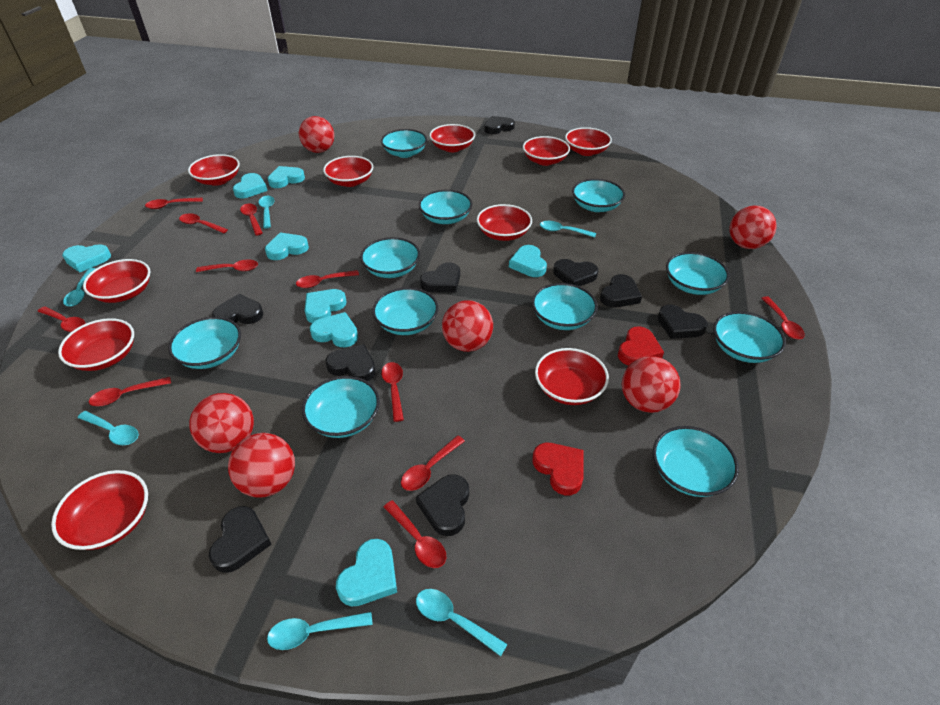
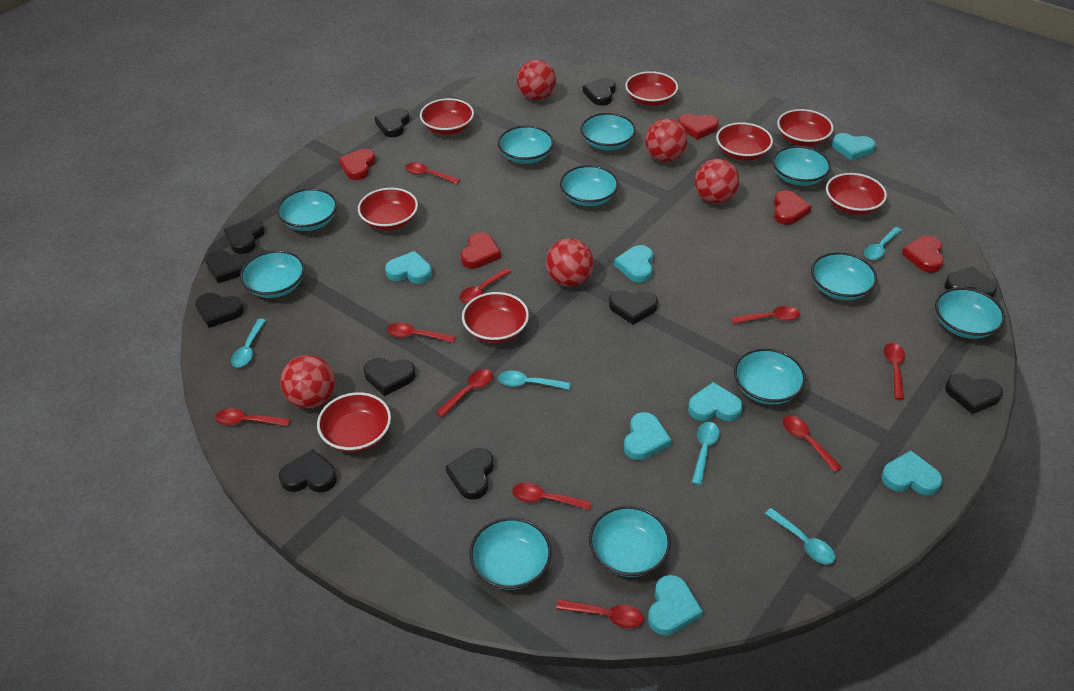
black heart: [209,506,272,573] [212,294,263,324] [326,344,376,381] [416,474,469,536] [420,262,460,292] [484,116,515,135] [553,259,599,286] [600,274,642,308] [658,305,708,339] = 9 -> [195,293,244,328] [205,250,250,283] [224,219,265,254] [279,449,337,492] [364,358,415,396] [375,108,410,137] [446,448,494,499] [583,78,616,106] [609,290,658,325] [944,267,997,297] [945,373,1003,414] = 11
red ball: [189,393,254,453] [228,433,295,497] [299,116,334,153] [442,300,493,352] [622,356,681,413] [729,206,776,249] = 6 -> [280,355,335,409] [517,60,556,100] [546,238,594,287] [645,119,688,162] [695,159,739,204] = 5
red bowl: [51,470,148,550] [58,318,134,371] [83,259,150,303] [188,154,240,186] [323,156,373,187] [429,124,475,152] [477,204,532,241] [523,136,570,166] [535,348,609,405] [565,127,612,156] = 10 -> [317,392,391,452] [358,188,418,230] [420,98,474,135] [462,292,529,343] [625,71,678,106] [716,122,773,161] [777,109,834,146] [826,173,887,215] = 8
red heart: [532,443,584,495] [618,326,664,365] = 2 -> [339,149,376,180] [461,232,501,269] [678,114,719,140] [774,190,812,225] [902,236,944,273] = 5
red spoon: [38,307,85,332] [89,377,171,406] [145,198,203,209] [179,213,228,233] [196,259,258,272] [240,203,263,235] [296,270,359,288] [381,362,404,422] [384,500,446,568] [401,436,465,491] [762,296,805,339] = 11 -> [215,408,290,426] [387,322,456,343] [405,163,460,184] [436,369,493,417] [459,268,511,303] [512,483,592,510] [556,599,644,629] [731,306,800,324] [783,416,842,472] [884,343,905,400] = 10
turquoise heart: [62,244,111,272] [233,173,268,198] [265,233,309,260] [268,166,305,188] [304,289,347,323] [310,312,358,347] [336,539,397,607] [509,245,547,277] = 8 -> [385,251,432,284] [614,245,653,283] [624,412,671,460] [648,575,703,636] [688,382,743,421] [832,133,876,161] [881,451,942,495] = 7
turquoise spoon: [63,268,96,306] [78,411,139,445] [259,196,275,228] [267,612,373,650] [416,589,507,656] [540,221,596,238] = 6 -> [231,319,266,367] [498,370,571,390] [692,422,720,485] [765,508,835,564] [864,227,902,260] = 5

